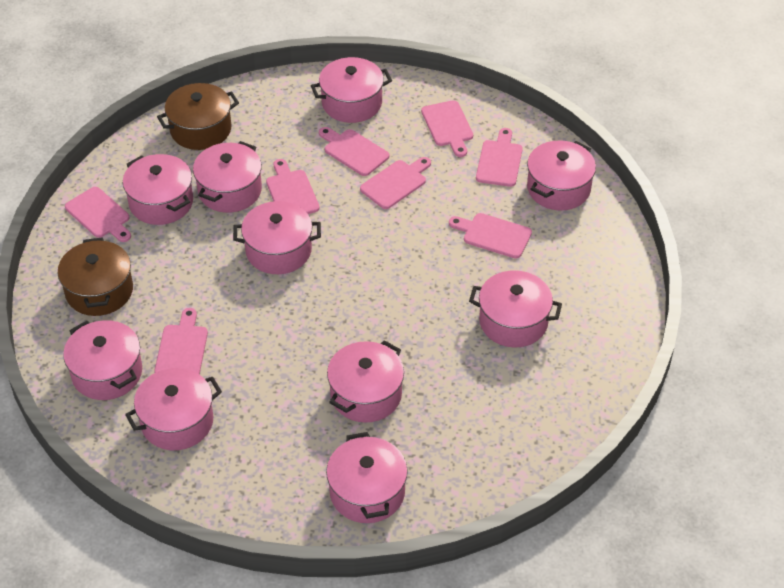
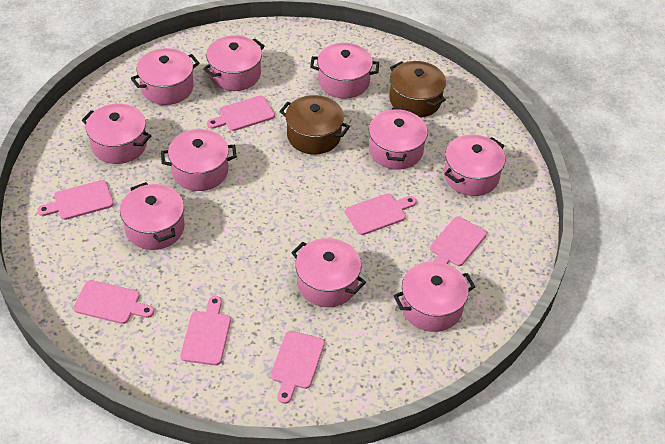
pink cutting board: [65,187,131,242] [154,308,208,374] [266,159,320,214] [319,127,389,176] [360,157,431,209] [421,100,473,157] [449,213,532,258] [476,128,523,187] = 8 -> [37,180,114,220] [73,280,154,324] [180,296,231,365] [207,95,275,131] [271,331,325,404] [345,193,417,235] [430,216,487,266] = 7

